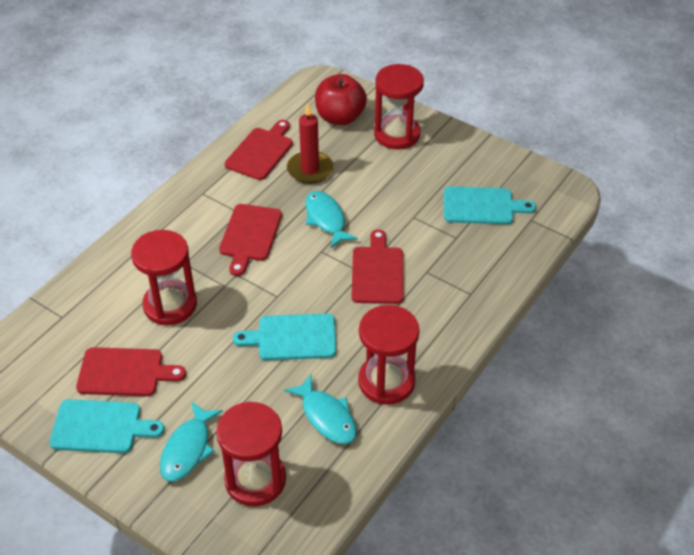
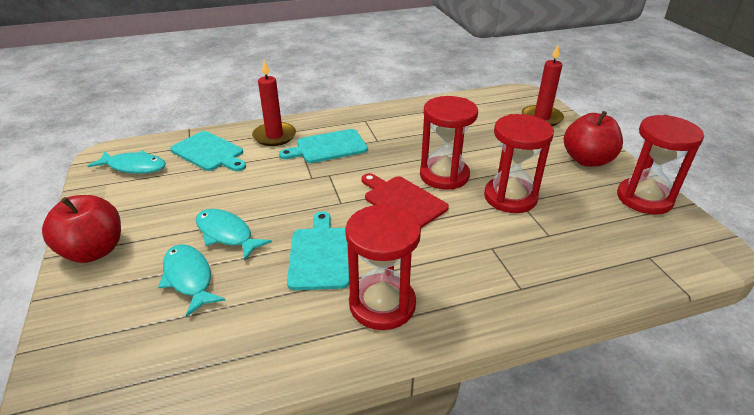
red apple: [315,74,367,125] = 1 -> [42,195,121,263] [564,111,623,167] = 2
red candle: [287,103,333,184] = 1 -> [252,60,296,146] [522,45,564,126] = 2
red cutting board: [76,347,186,396] [219,204,282,276] [225,120,293,180] [351,229,404,304] = 4 -> [361,173,449,228] = 1

